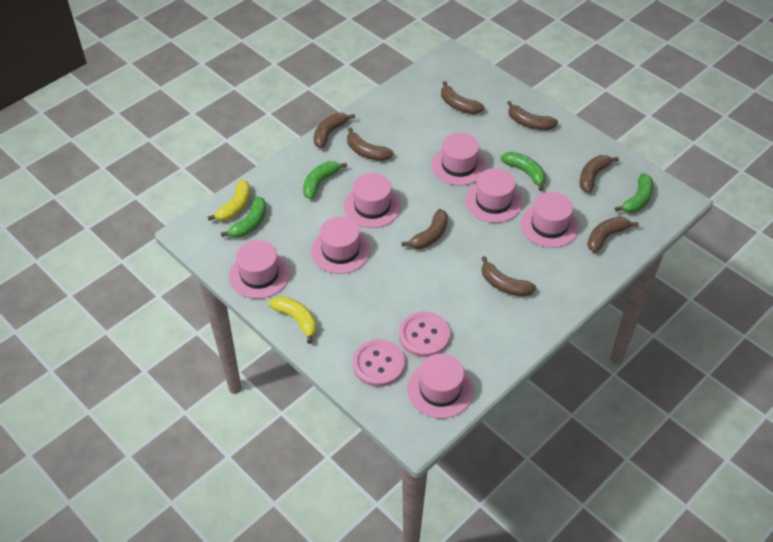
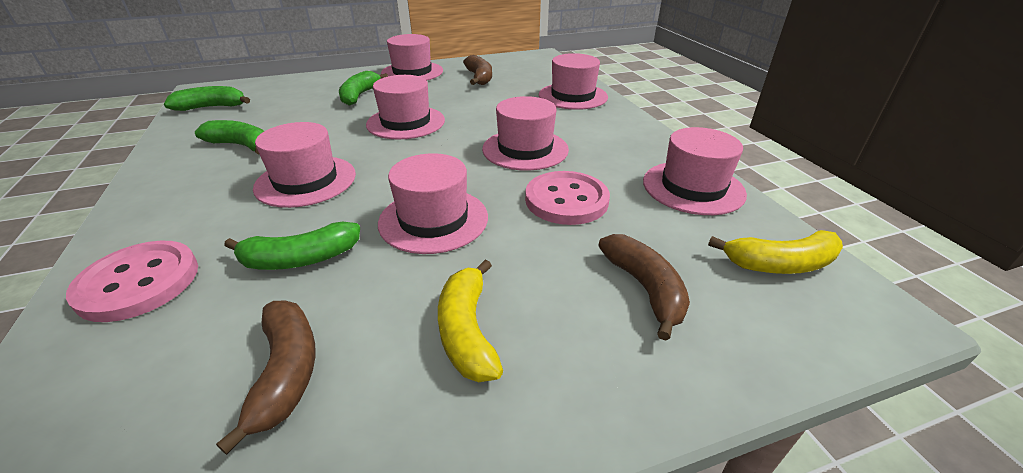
brown banana: [314,113,355,148] [347,127,394,161] [401,209,448,249] [441,81,484,114] [481,256,536,296] [507,101,558,130] [580,155,619,193] [587,217,639,253] = 8 -> [216,300,316,455] [463,55,492,85] [598,234,690,341] = 3

